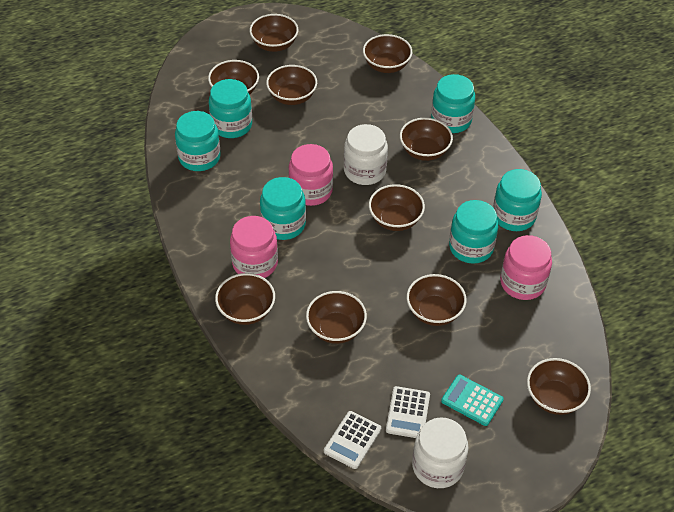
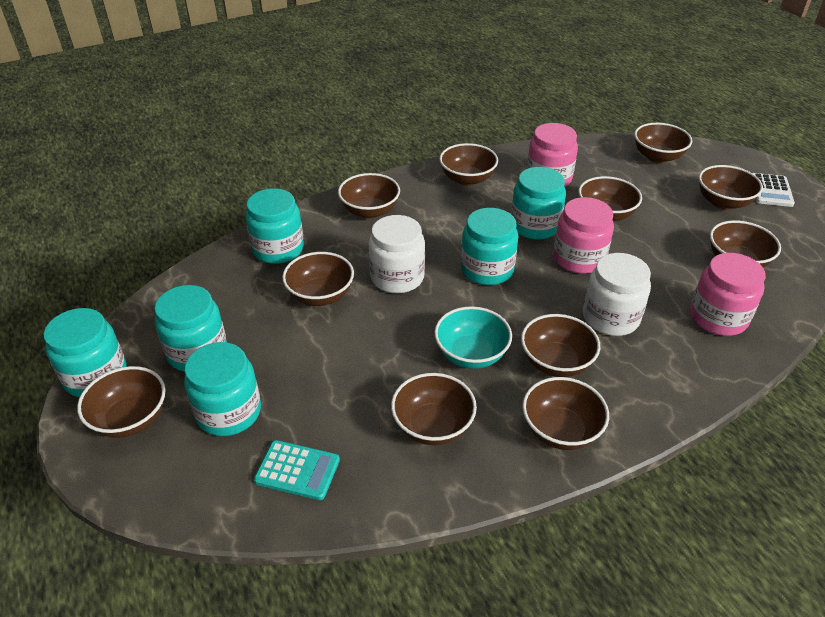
brown bowl: [208,60,259,95] [215,273,275,325] [250,14,298,52] [266,65,317,105] [306,291,367,344] [363,34,412,73] [369,184,425,231] [400,118,453,161] [407,274,466,326] [527,358,591,415] = 10 -> [77,366,166,438] [282,252,354,306] [338,173,400,218] [391,373,477,445] [439,143,498,186] [521,314,600,377] [522,377,609,450] [578,176,642,221] [634,123,692,163] [699,165,763,210] [710,220,781,267] = 11
turquoise bowl: none = 0 -> [434,306,512,369] = 1
white calculator: [324,411,381,469] [386,386,430,438] = 2 -> [753,173,795,207] = 1

